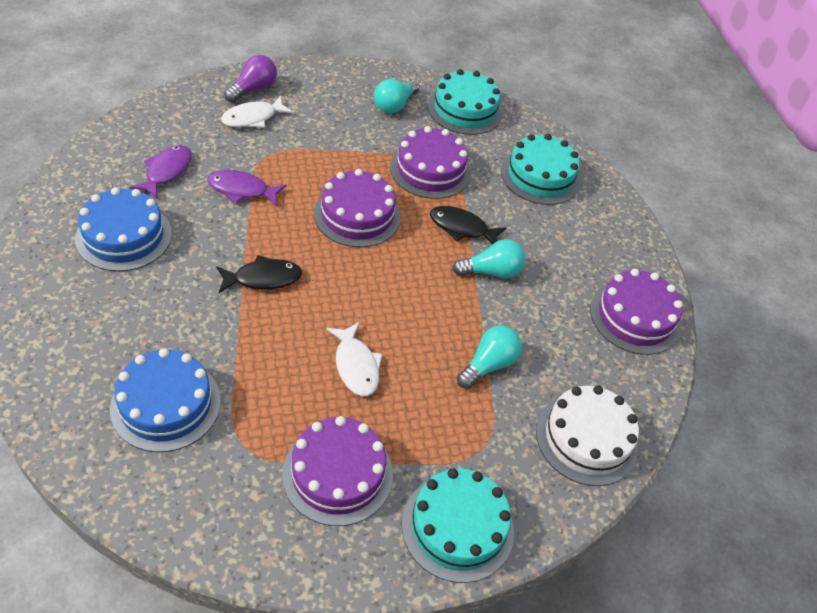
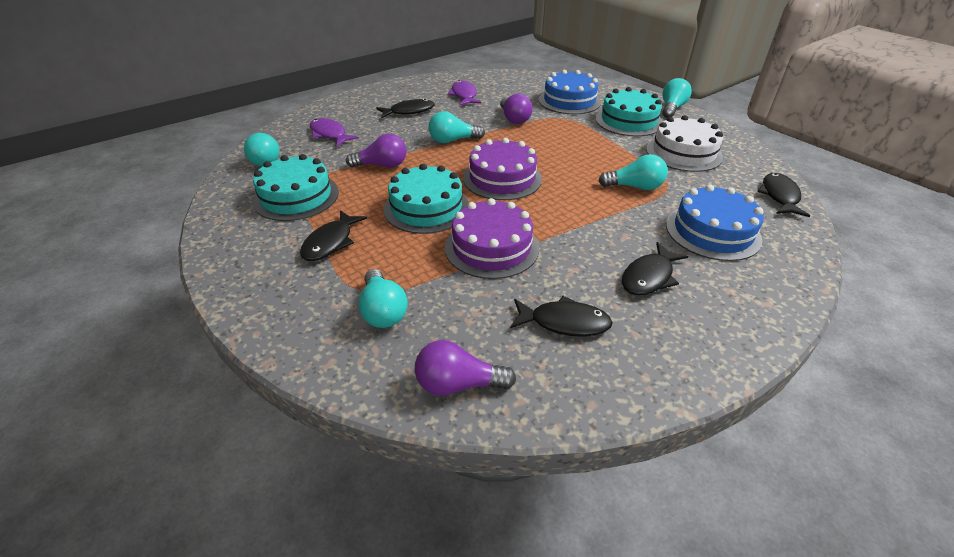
black fish: [216,255,302,293] [430,206,506,244] = 2 -> [300,210,367,261] [376,99,435,118] [510,296,613,337] [622,242,689,295] [757,173,810,217] = 5
purple cake: [282,416,393,526] [314,169,401,247] [390,126,471,199] [590,269,683,355] = 4 -> [445,198,539,279] [463,138,542,200] = 2
purple light bulb: [224,55,277,103] = 1 -> [346,134,406,168] [415,340,516,396] [500,94,533,124] = 3
turquoise light bulb: [374,79,420,113] [452,239,526,278] [457,325,522,389] = 3 -> [244,133,280,167] [358,269,408,328] [429,111,485,143] [598,154,668,190] [662,78,692,118] = 5
white fish: [221,96,293,128] [326,322,383,396] = 2 -> none = 0

